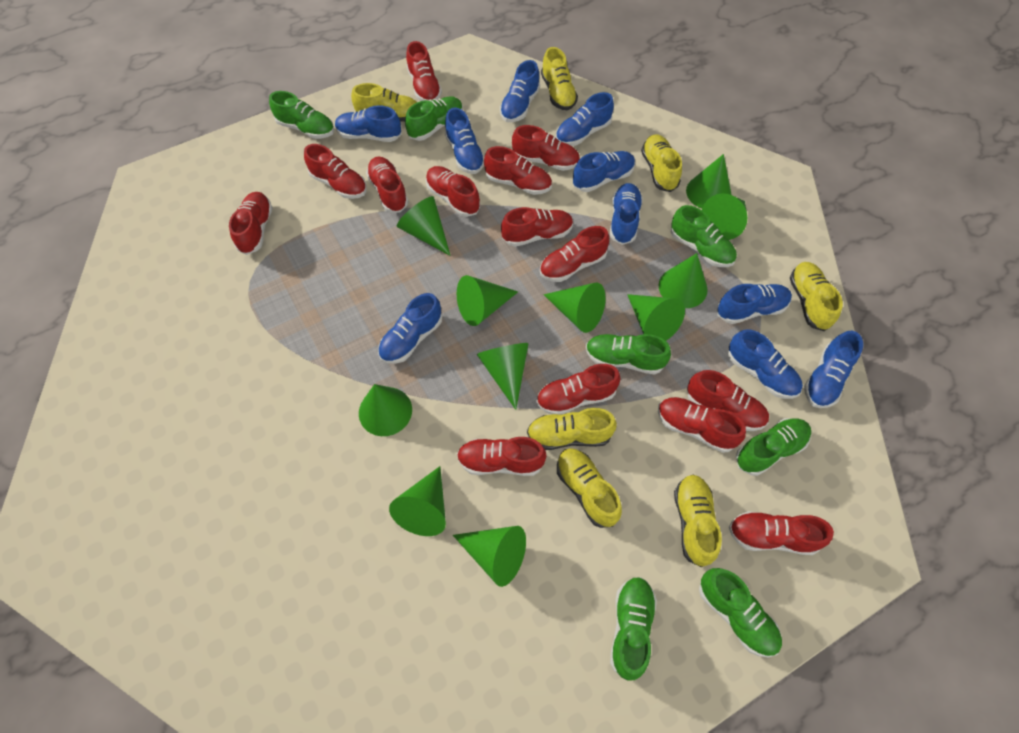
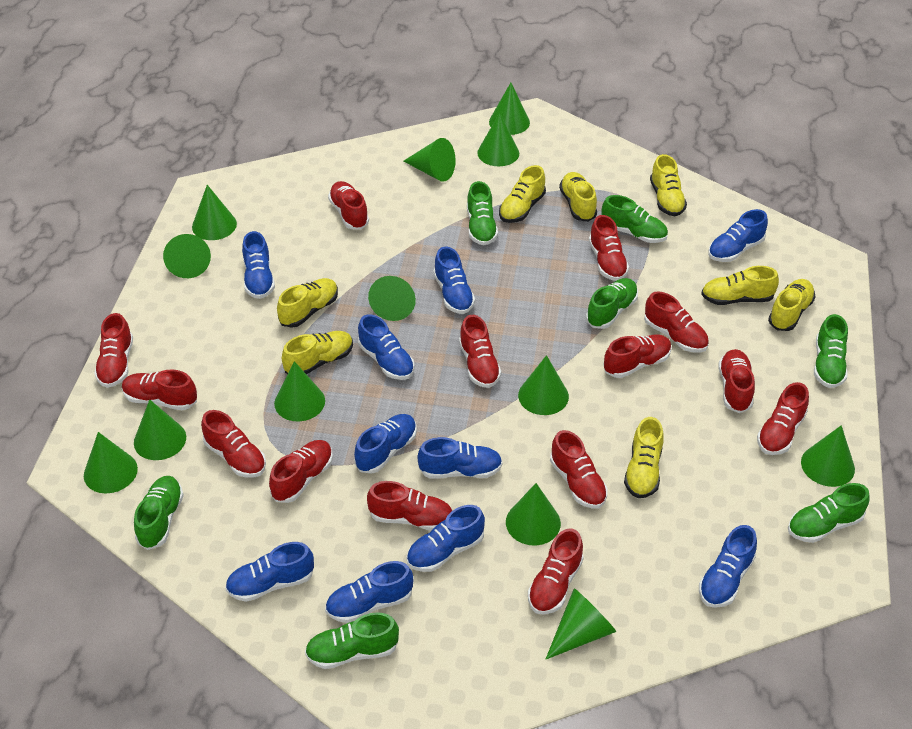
green cone: [359,384,412,436] [389,466,446,536] [397,196,451,256] [453,526,526,587] [457,275,518,326] [477,343,529,410] [543,282,606,333] [627,294,685,341] [658,253,708,308] [686,154,732,209] [702,193,747,240] = 11 -> [84,432,138,493] [134,399,186,460] [163,234,211,278] [192,185,237,240] [274,361,325,422] [368,276,416,321] [404,138,456,182] [477,113,519,166] [489,83,530,135] [506,483,561,545] [518,355,569,415] [545,588,616,660] [801,425,855,487] = 13
yellow shoe: [351,83,417,122] [527,408,617,450] [541,47,578,110] [557,448,622,528] [641,134,682,192] [674,475,722,567] [790,262,843,331] = 7 -> [277,278,338,328] [282,331,353,374] [499,165,546,223] [559,172,597,222] [624,417,664,498] [650,154,687,216] [701,266,779,305] [768,279,815,331] = 8

